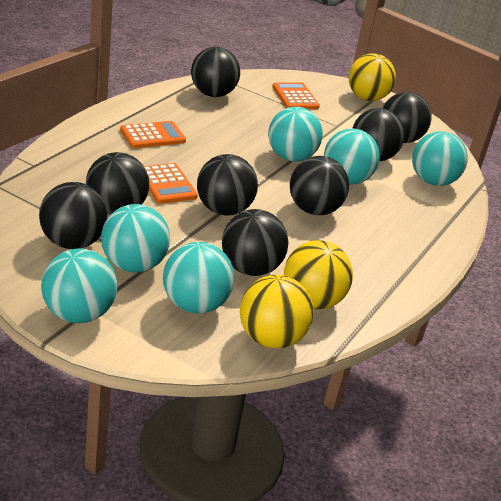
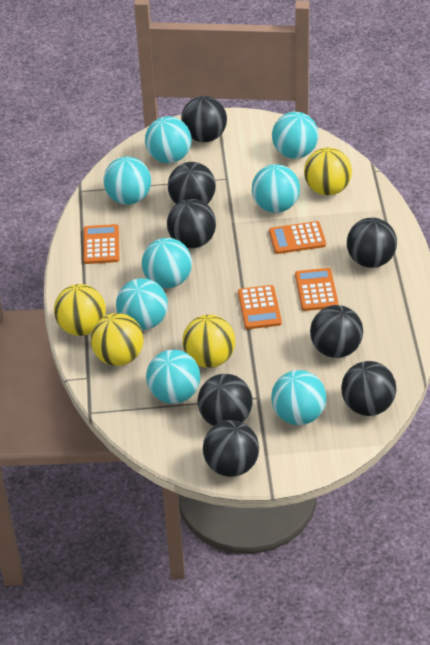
orange calculator: [120,121,186,148] [144,163,198,204] [272,82,320,109] = 3 -> [83,224,119,264] [238,285,282,329] [269,221,326,254] [295,268,339,311] = 4
turquoise ball: [41,248,117,323] [101,204,170,273] [163,242,234,313] [268,107,323,162] [324,128,380,185] [412,131,468,186] = 6 -> [103,157,151,205] [116,278,168,330] [142,238,192,288] [145,116,192,163] [146,350,200,404] [252,164,300,213] [271,370,326,425] [272,112,319,159] = 8
yellow ball: [240,274,313,348] [284,240,353,309] [349,53,396,101] = 3 -> [54,284,106,336] [91,313,144,366] [182,315,235,368] [304,147,352,196] = 4

